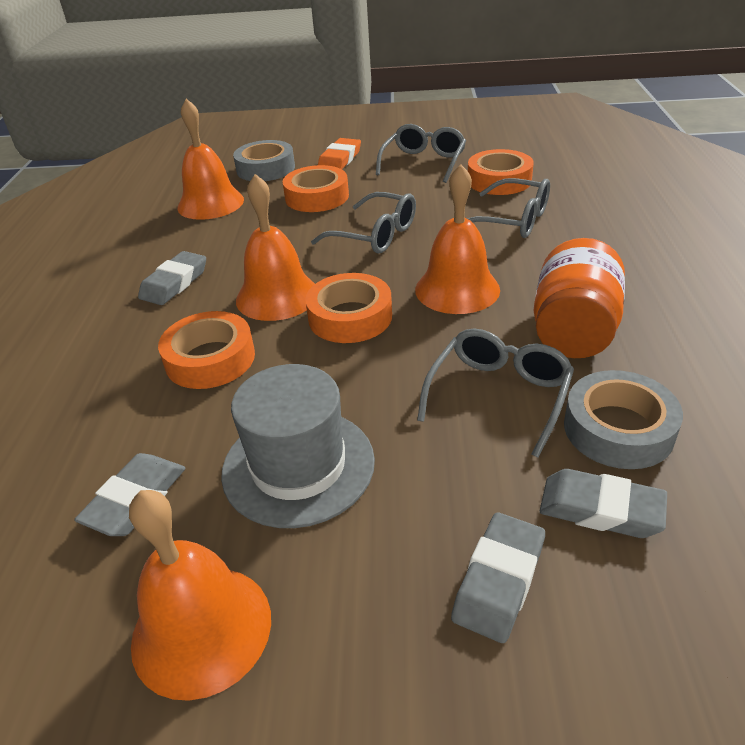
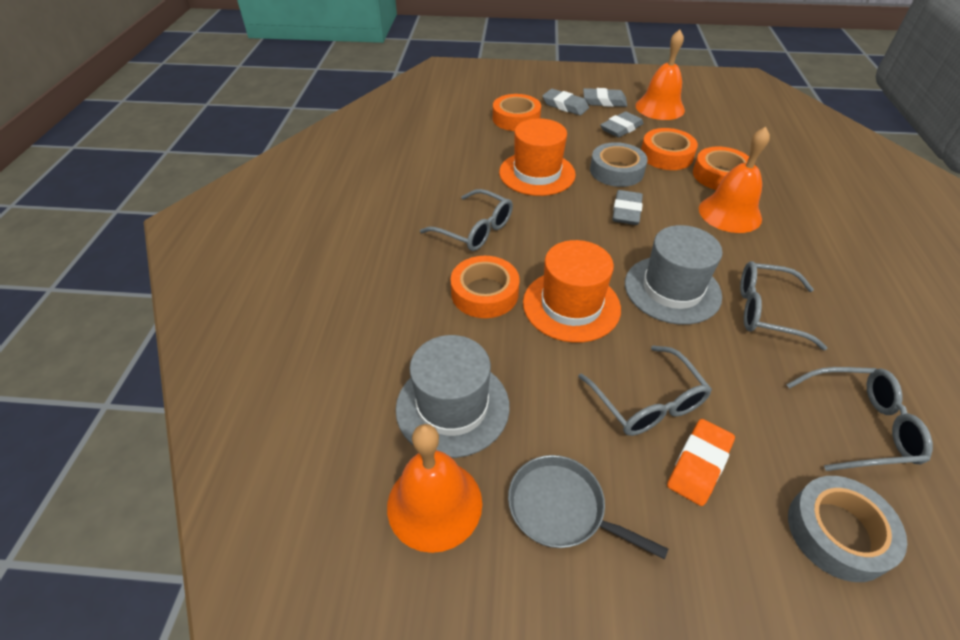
grey hat: [221,364,375,528] = 1 -> [396,335,510,458] [625,225,723,325] = 2
grey pan: none = 0 -> [508,455,668,560] = 1
orange bell: [129,490,271,701] [177,99,244,220] [236,174,315,321] [415,164,500,314] = 4 -> [387,424,482,553] [636,29,685,120] [699,127,770,233] = 3
orange hat: none = 0 -> [499,118,576,196] [523,240,621,343] = 2
orange jar: [534,238,625,358] = 1 -> none = 0

